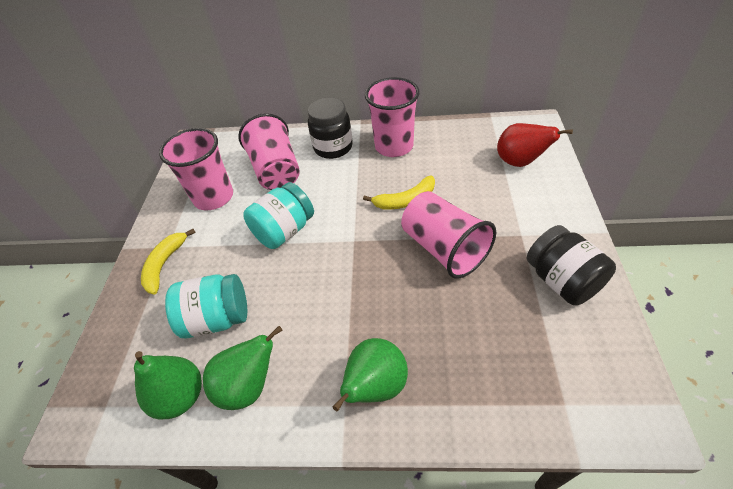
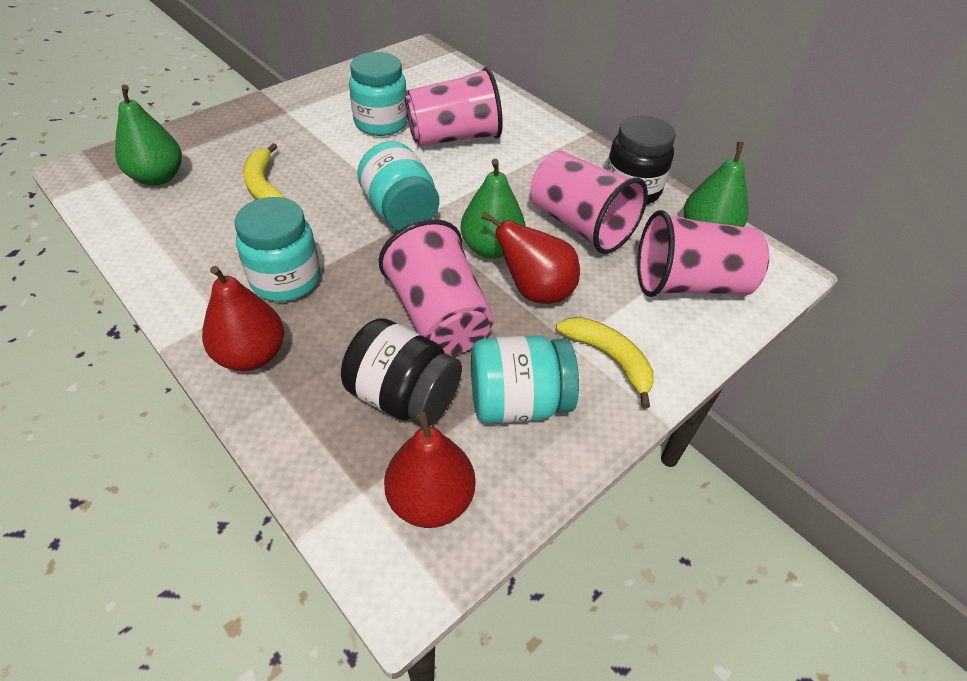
red pear: [497,123,573,167] = 1 -> [202,266,284,371] [384,412,475,528] [481,212,580,304] = 3
turquoise jar: [165,274,247,338] [243,182,314,249] = 2 -> [234,197,320,302] [349,52,408,136] [357,141,439,230] [471,335,579,423] = 4

